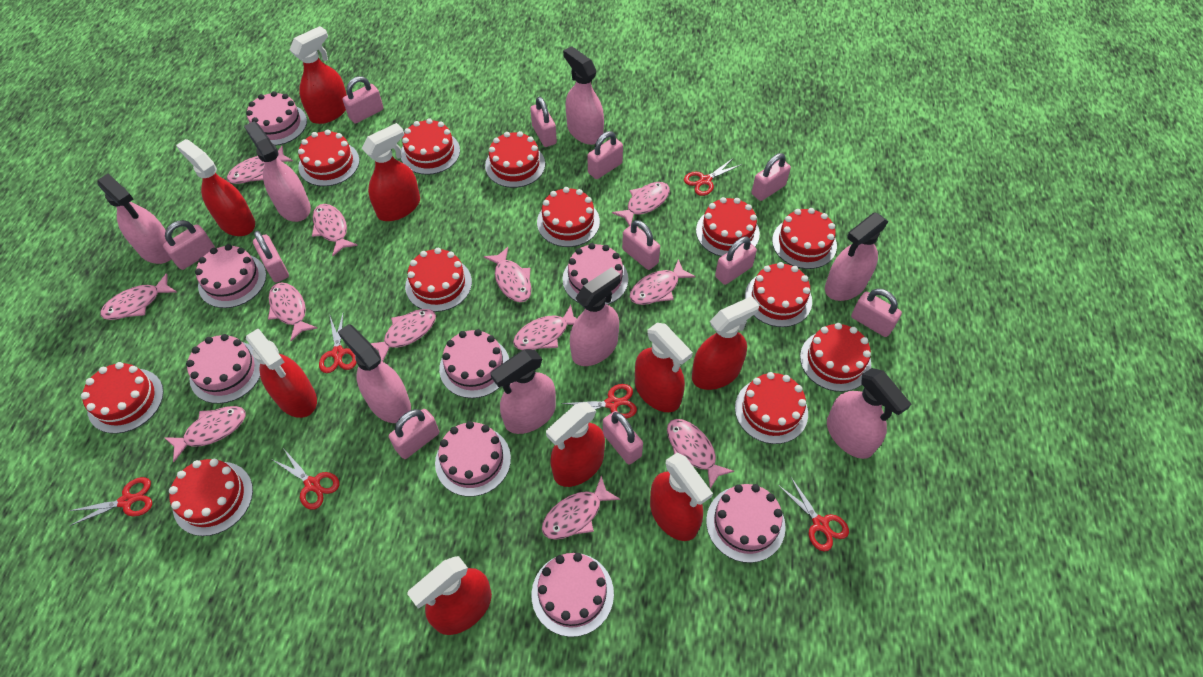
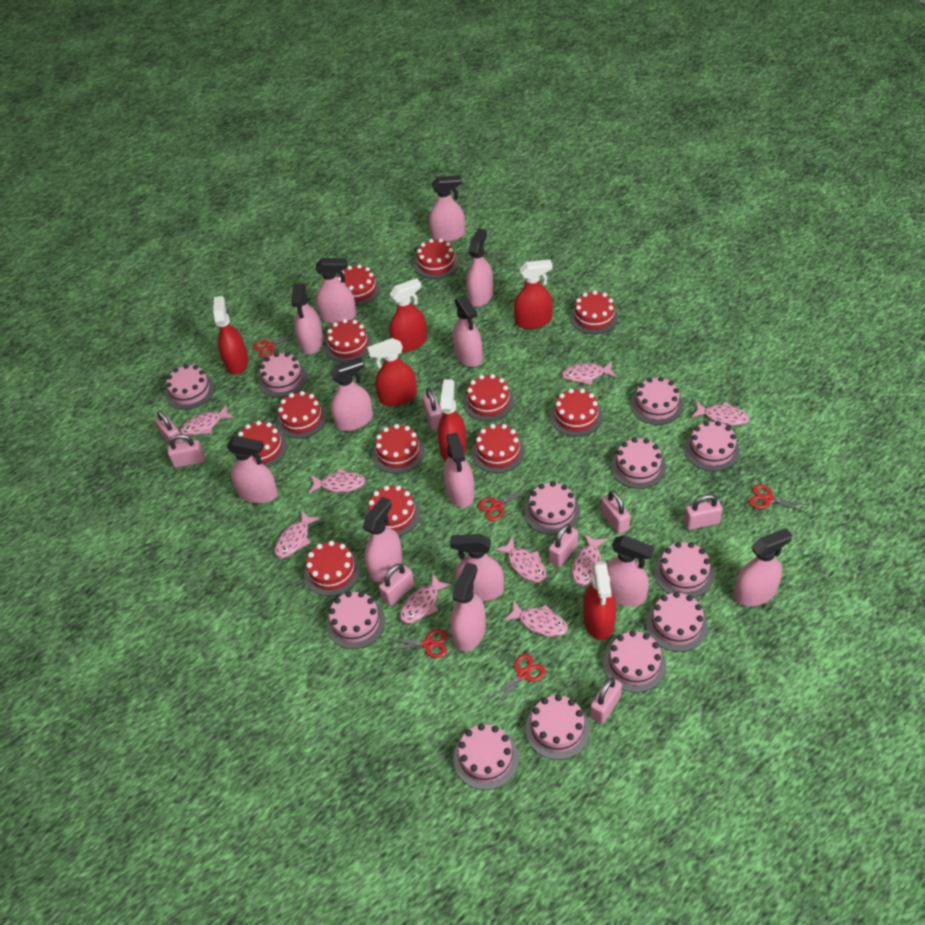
pink cake: [186,334,260,404] [195,244,266,308] [246,91,307,146] [435,421,511,497] [439,329,509,398] [531,553,614,637] [562,243,628,305] [706,484,786,563] = 8 -> [166,364,215,410] [259,352,307,397] [326,591,385,649] [453,724,519,790] [524,481,580,535] [525,694,590,760] [603,630,666,693] [611,438,666,489] [631,377,683,425] [646,592,708,652] [654,542,714,598] [684,421,740,471] = 12
pink fish: [101,273,177,320] [164,406,246,462] [227,146,293,184] [268,283,317,341] [312,204,358,256] [370,309,436,362] [484,247,531,302] [513,305,577,350] [542,476,621,540] [612,182,670,226] [630,259,696,305] [667,419,734,489] = 12 -> [180,405,234,436] [275,511,321,558] [309,469,366,493] [400,574,452,624] [495,536,547,583] [504,600,568,637] [562,362,616,385] [572,534,607,585] [691,401,750,426] = 9
pink padlock: [163,220,215,270] [253,231,289,283] [342,76,384,124] [389,409,439,459] [530,97,557,147] [587,131,623,179] [603,411,643,465] [622,220,660,270] [715,237,757,285] [752,153,791,201] [851,289,902,337] = 11 -> [155,410,184,445] [168,434,205,468] [379,563,415,606] [422,388,442,430] [549,523,578,567] [590,677,622,724] [601,490,630,534] [684,494,723,530] = 8
pink spray bottle: [97,173,171,264] [244,121,311,222] [338,324,411,423] [490,350,556,434] [563,46,604,145] [570,267,620,366] [825,212,889,301] [827,368,911,459] = 8 -> [227,436,278,504] [291,283,324,354] [316,258,357,324] [329,357,373,431] [362,497,403,582] [429,175,465,242] [444,433,475,508] [450,534,504,601] [450,562,486,651] [453,295,483,367] [466,228,493,307] [606,535,654,607] [734,528,793,606] = 13
red scissors: [69,477,152,526] [271,448,339,510] [319,311,357,373] [561,384,637,418] [684,158,742,196] [778,476,849,552] = 6 -> [253,331,297,358] [387,629,448,658] [478,485,532,521] [489,654,546,706] [749,485,809,514] = 5
red spray bottle: [176,139,255,236] [246,329,317,418] [290,26,347,124] [362,123,420,221] [407,556,492,635] [546,402,605,487] [635,323,693,412] [650,452,713,541] [692,296,759,390] = 9 -> [213,296,249,375] [367,338,417,406] [389,278,427,352] [438,379,467,461] [514,259,553,329] [583,561,616,640] = 6

